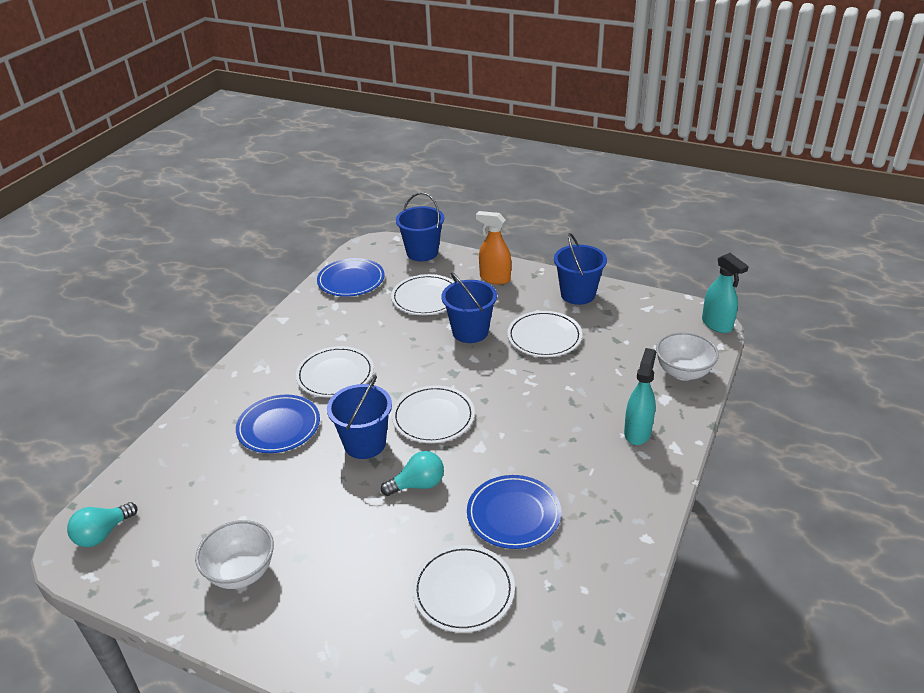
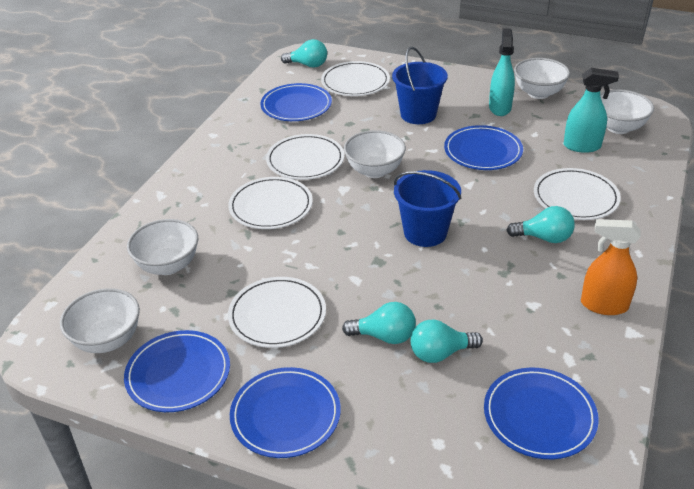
blue bucket: [327,376,392,459] [396,192,444,261] [441,272,497,343] [554,233,607,305] = 4 -> [392,47,448,124] [394,170,461,247] = 2
blue plate: [236,395,320,453] [317,258,385,297] [467,475,561,549] = 3 -> [124,330,230,412] [230,367,341,458] [260,83,332,121] [444,125,523,170] [484,368,599,459] = 5
turquoise light bulb: [67,502,137,547] [381,451,444,496] = 2 -> [281,39,327,68] [342,302,416,344] [411,320,483,363] [506,206,575,243] = 4
white bowl: [195,520,274,589] [656,332,719,381] = 2 -> [60,288,140,353] [127,219,198,275] [344,130,406,178] [514,58,570,99] [600,89,654,134] = 5

